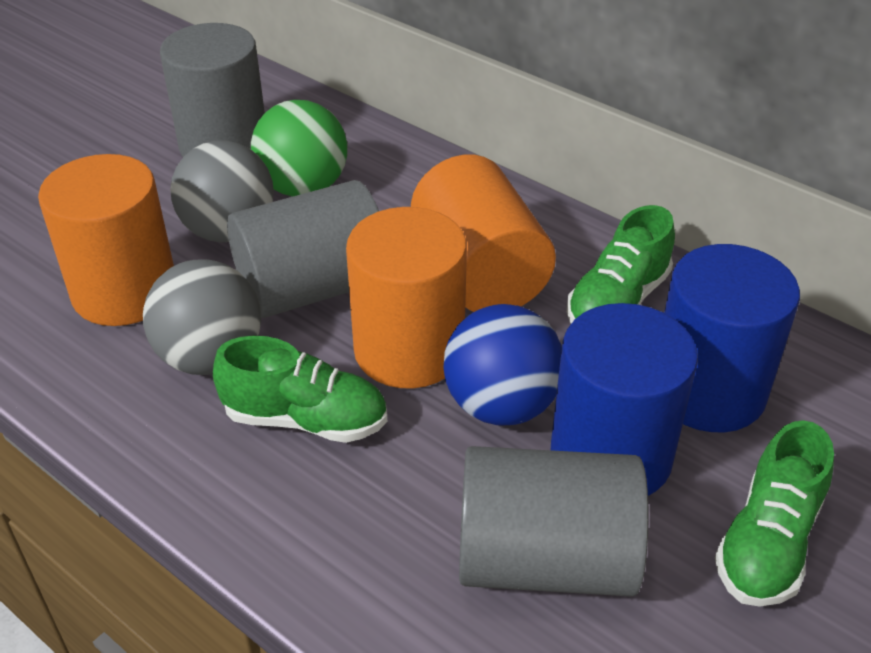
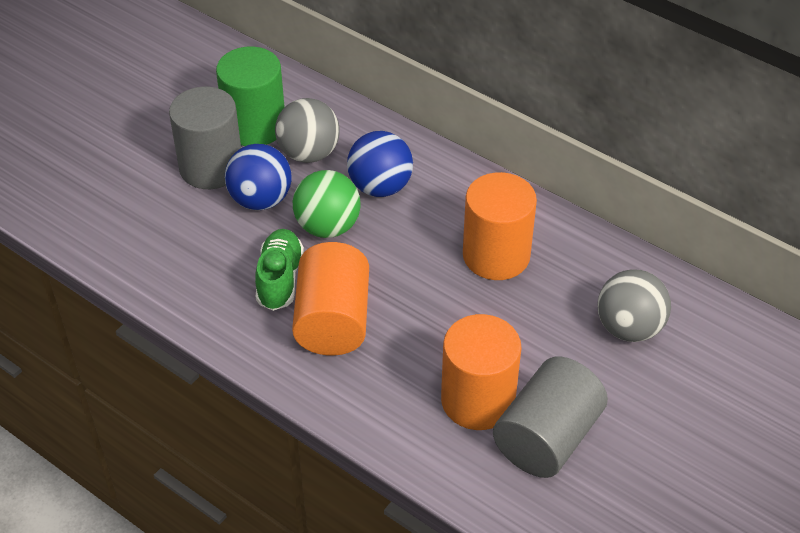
blue ball: [443,304,562,426] = 1 -> [225,144,292,210] [347,131,413,197] = 2
blue cylinder: [551,303,698,496] [664,244,800,432] = 2 -> none = 0
green cylinder: none = 0 -> [216,46,285,146] = 1
green shoe: [213,336,387,443] [567,205,675,324] [715,420,834,607] = 3 -> [255,229,304,311] = 1
grey cylinder: [160,23,265,157] [227,180,379,318] [459,446,648,597] = 3 -> [169,87,241,189] [493,356,608,478] = 2

